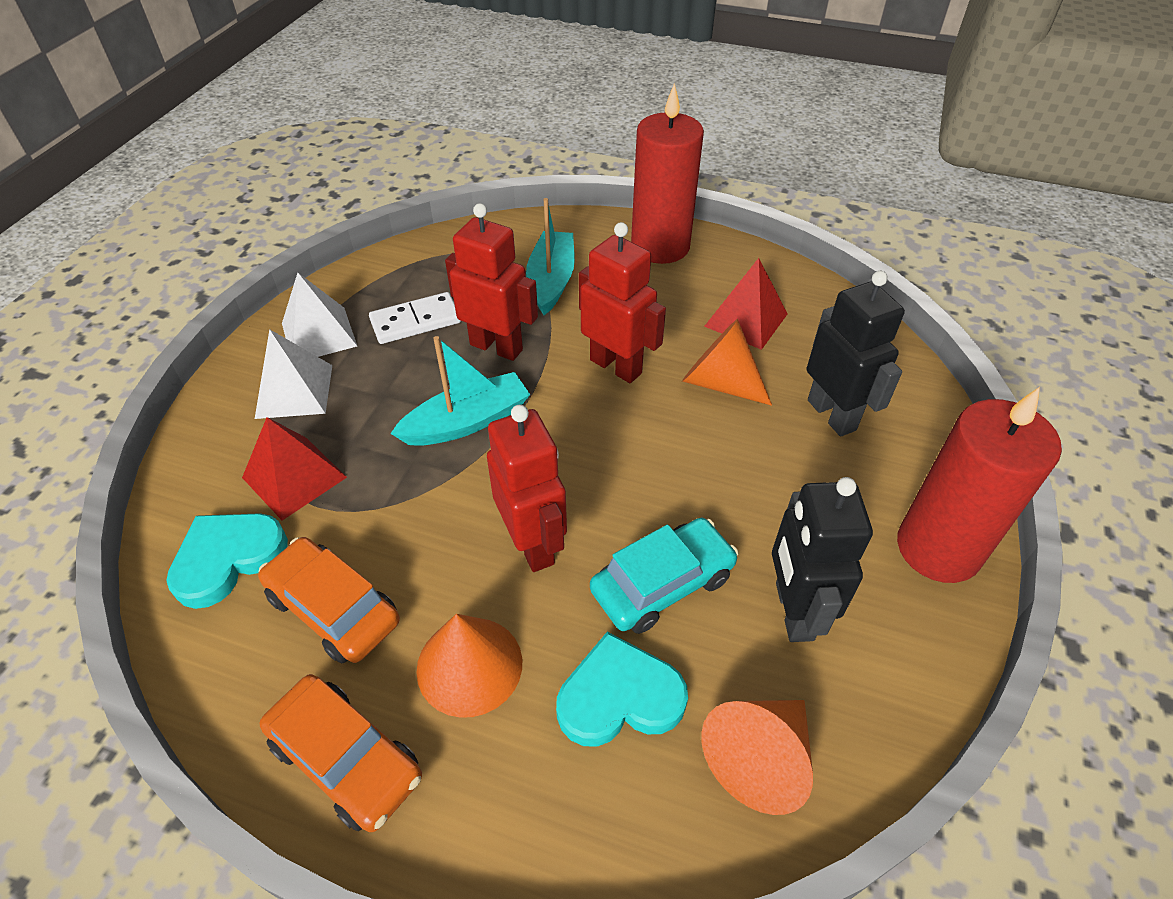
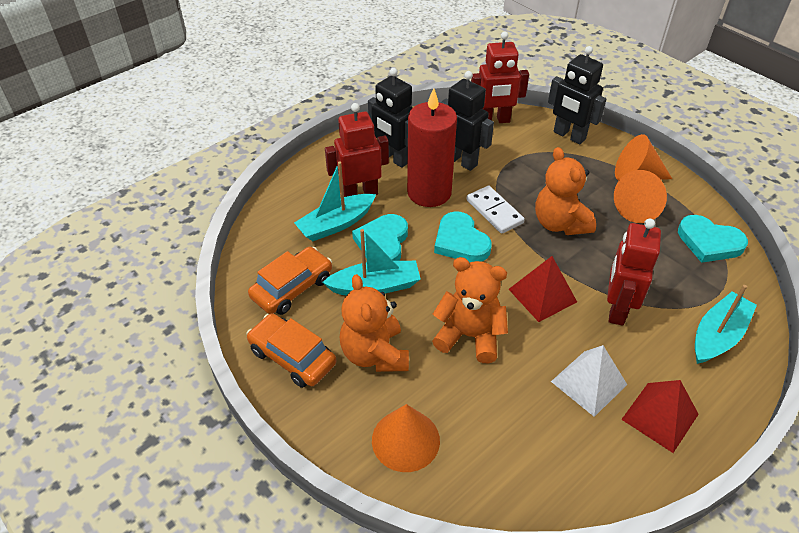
black robot: [772,477,873,642] [807,271,905,437] = 2 -> [368,68,413,168] [441,71,494,171] [548,46,606,145] = 3
orange teddy bear: none = 0 -> [340,274,409,372] [432,257,508,363] [535,147,596,235] = 3
red candle: [631,83,704,264] [897,387,1062,583] = 2 -> [407,88,457,207] = 1
turquoise boat: [390,336,530,446] [526,198,575,315] = 2 -> [294,162,376,241] [322,229,420,296] [695,285,757,364] = 3
turquoise car: [590,518,738,634] = 1 -> none = 0
turquoise heart: [166,513,288,609] [556,632,688,747] = 2 -> [352,214,408,261] [434,211,492,262] [678,215,748,263] = 3
white pyramid: [255,329,332,419] [282,273,357,357] = 2 -> [551,345,627,417] = 1

